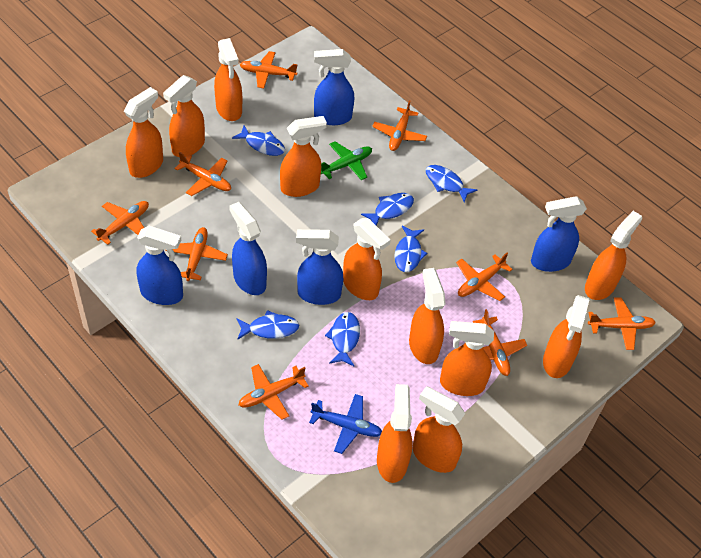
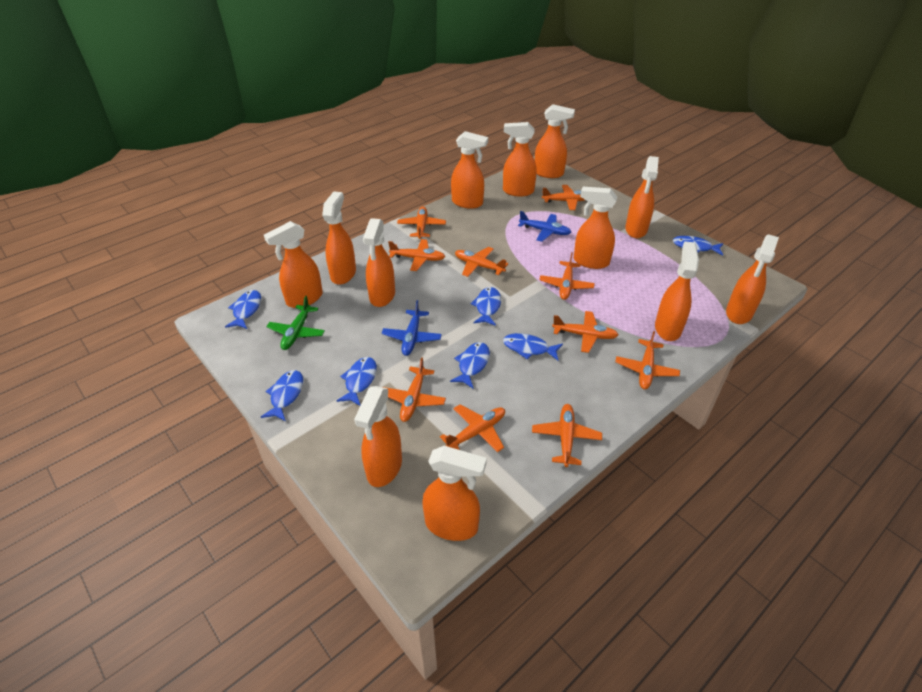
blue fish: [232,126,285,156] [236,310,299,340] [325,312,360,366] [361,193,414,226] [394,226,428,272] [425,165,477,202] = 6 -> [225,290,261,329] [261,370,303,421] [336,357,377,406] [450,342,490,388] [470,287,501,326] [503,333,563,360] [673,236,723,256] = 7
blue plane: [309,394,382,454] = 1 -> [382,300,442,356] [518,211,571,242] = 2
blue spray bottle: [136,226,183,305] [229,202,267,295] [296,229,343,305] [314,49,354,125] [531,196,587,272] = 5 -> none = 0
orange plane: [91,201,149,245] [166,227,228,281] [174,152,231,196] [238,364,309,420] [239,51,298,88] [372,100,427,151] [456,252,512,301] [473,309,527,376] [588,297,656,350] = 9 -> [383,357,446,422] [388,239,445,271] [397,206,446,239] [440,404,505,452] [455,247,509,277] [532,404,602,467] [539,252,595,300] [542,185,585,210] [552,311,618,353] [615,331,680,389] = 10
orange spray bottle: [124,87,163,178] [163,75,205,157] [214,38,242,121] [280,116,327,197] [343,218,391,300] [377,384,412,483] [409,268,446,364] [413,386,465,473] [440,321,494,396] [543,295,589,378] [585,211,642,300] = 11 -> [264,221,323,308] [322,192,356,285] [354,386,402,487] [363,218,395,307] [422,446,487,541] [451,131,488,209] [503,122,537,196] [535,104,575,178] [574,187,617,269] [625,156,659,238] [655,241,699,341] [726,234,779,324] = 12

